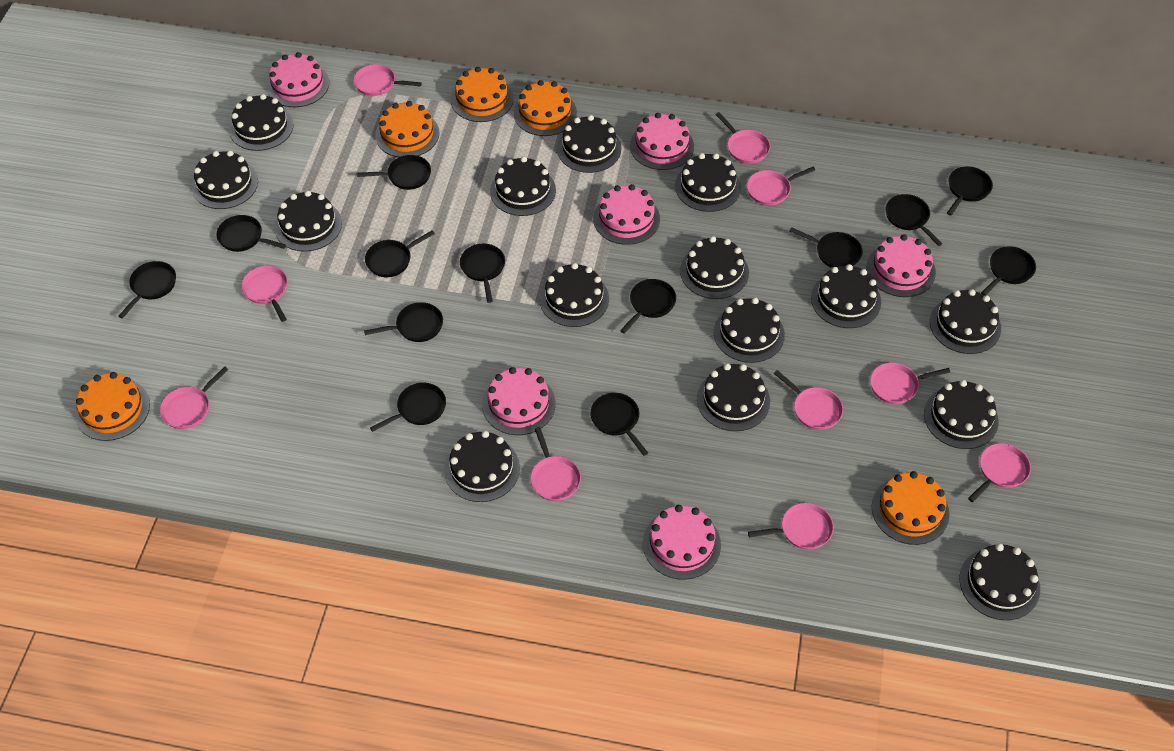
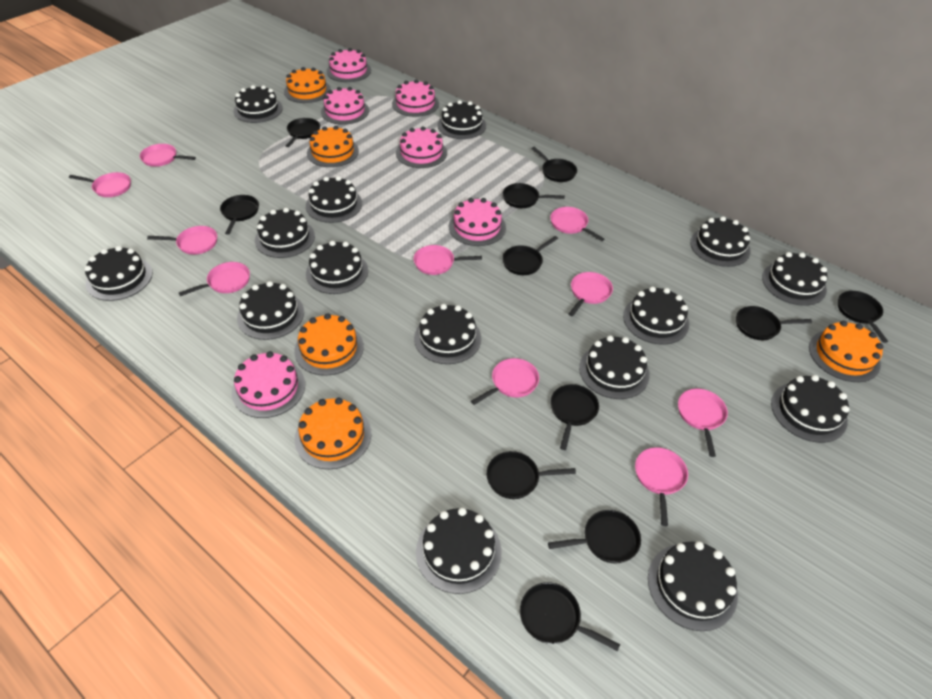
black pan: [118,261,176,319] [216,215,286,252] [357,155,431,190] [364,302,443,342] [365,230,435,277] [370,383,446,432] [460,244,505,303] [590,393,648,456] [620,279,676,334] [789,227,863,268] [886,194,943,246] [947,166,993,216] [981,246,1036,295] = 13 -> [220,195,259,235] [286,118,320,147] [486,451,576,499] [502,236,558,275] [503,183,565,208] [520,582,620,651] [531,147,577,182] [548,510,641,564] [550,384,599,450] [736,306,812,340] [838,291,888,343] = 11

